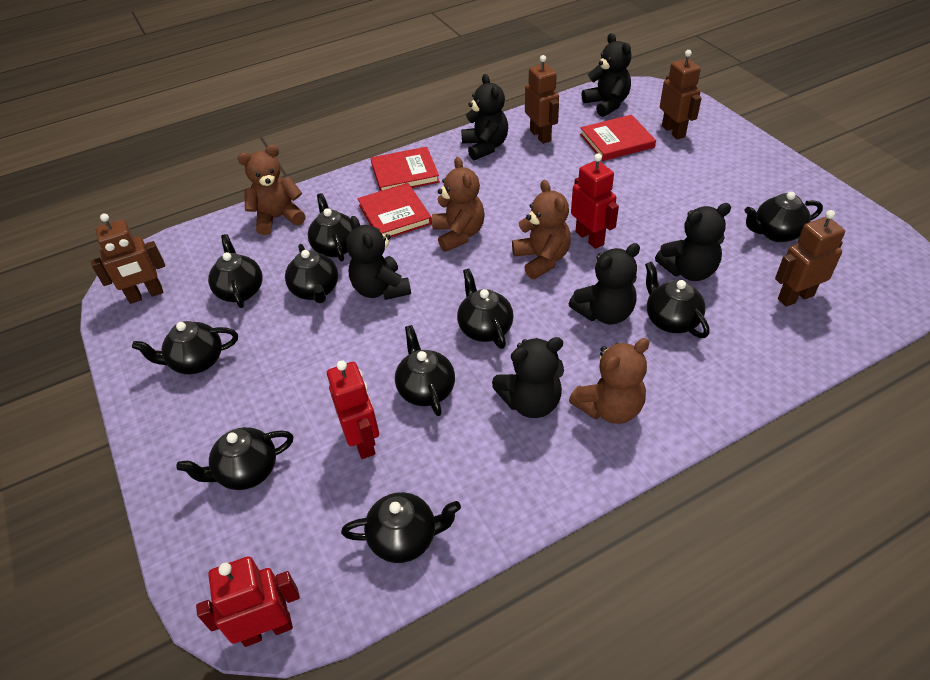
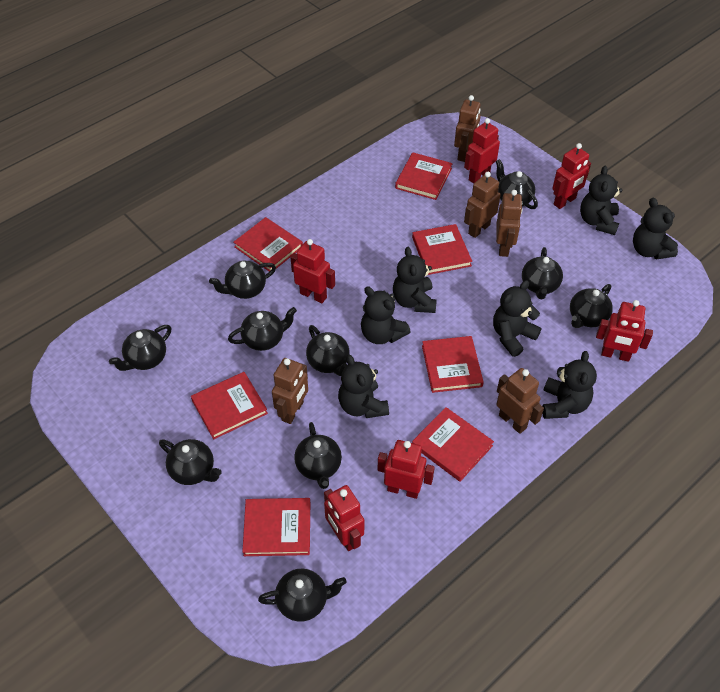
black teddy bear: [346,216,411,300] [461,74,508,160] [492,337,564,418] [569,243,640,325] [582,33,631,117] [655,203,731,281] = 6 -> [338,354,389,418] [361,287,411,344] [393,247,437,313] [493,280,541,357] [542,351,597,419] [580,166,622,235] [633,198,678,259] = 7
brown robot: [91,213,165,304] [525,55,559,144] [660,50,702,140] [775,210,845,307] = 4 -> [272,358,308,424] [454,95,481,162] [464,172,500,238] [496,190,523,257] [496,368,544,434] = 5
brown teddy bear: [238,145,306,235] [432,157,485,252] [512,180,571,279] [569,338,650,424] = 4 -> none = 0
red book: [358,183,432,237] [371,147,440,191] [580,115,656,161] = 3 -> [191,372,268,439] [233,217,303,272] [242,498,310,556] [395,153,453,200] [412,224,472,275] [412,407,494,482] [422,336,484,393] = 7
red robot: [196,556,300,647] [327,360,379,459] [571,153,619,249] = 3 -> [290,239,335,303] [324,485,364,551] [377,440,435,499] [464,118,500,183] [552,143,591,209] [596,300,653,362] = 6

